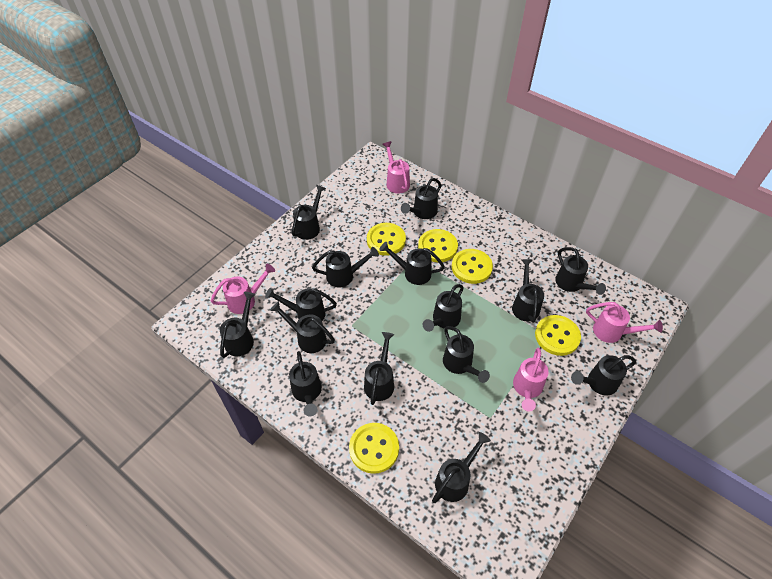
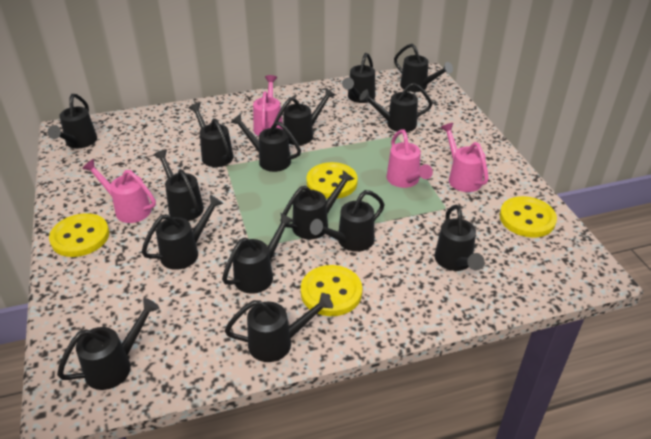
yellow button: [349,423,399,474] [367,223,406,256] [418,229,458,262] [452,249,493,284] [535,315,581,356] = 5 -> [49,213,109,257] [301,265,362,316] [307,162,358,199] [500,196,557,238] = 4

